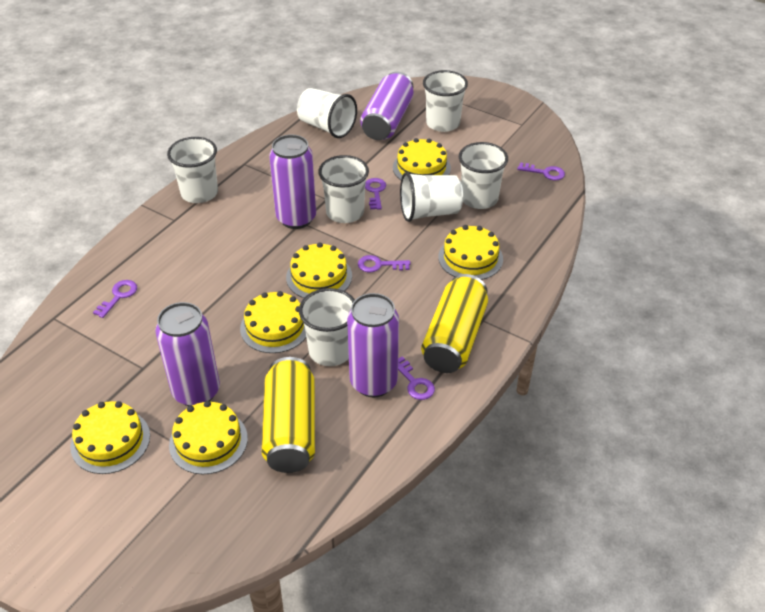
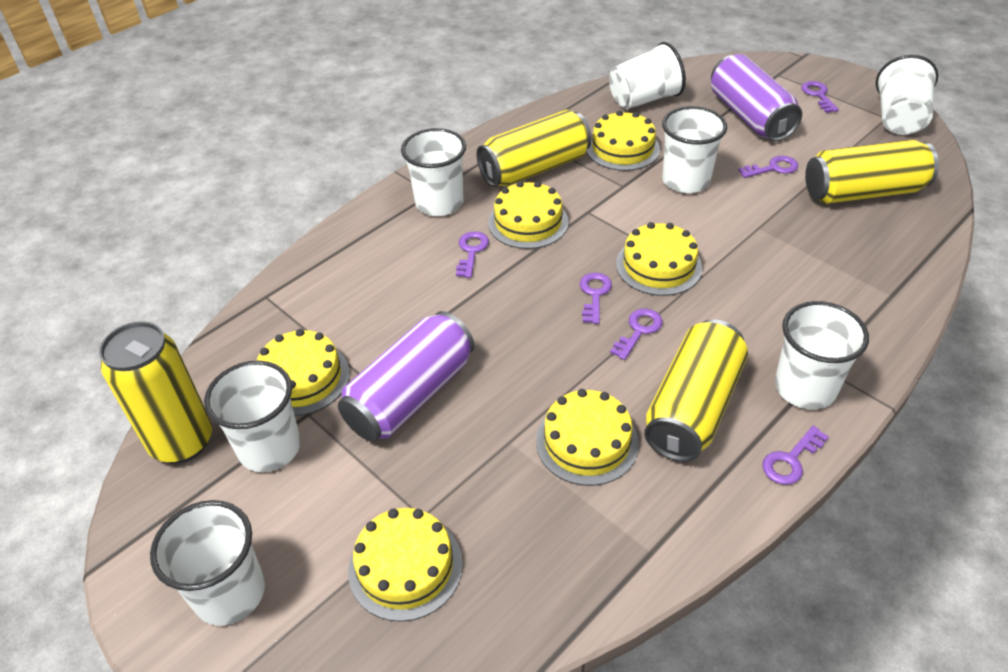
purple can: [155,302,220,406] [269,134,316,229] [347,293,399,397] [360,72,413,140] = 4 -> [338,311,474,441] [711,54,802,141] = 2
purple key: [93,280,137,318] [358,255,410,272] [365,178,386,210] [398,356,435,400] [517,162,565,181] = 5 -> [456,231,489,278] [580,272,612,324] [610,309,663,360] [738,156,798,178] [762,426,829,485] [801,81,839,113] = 6
yellow can: [262,357,315,473] [421,274,488,373] = 2 -> [99,321,212,463] [476,110,592,187] [644,320,748,462] [805,140,939,204] = 4

